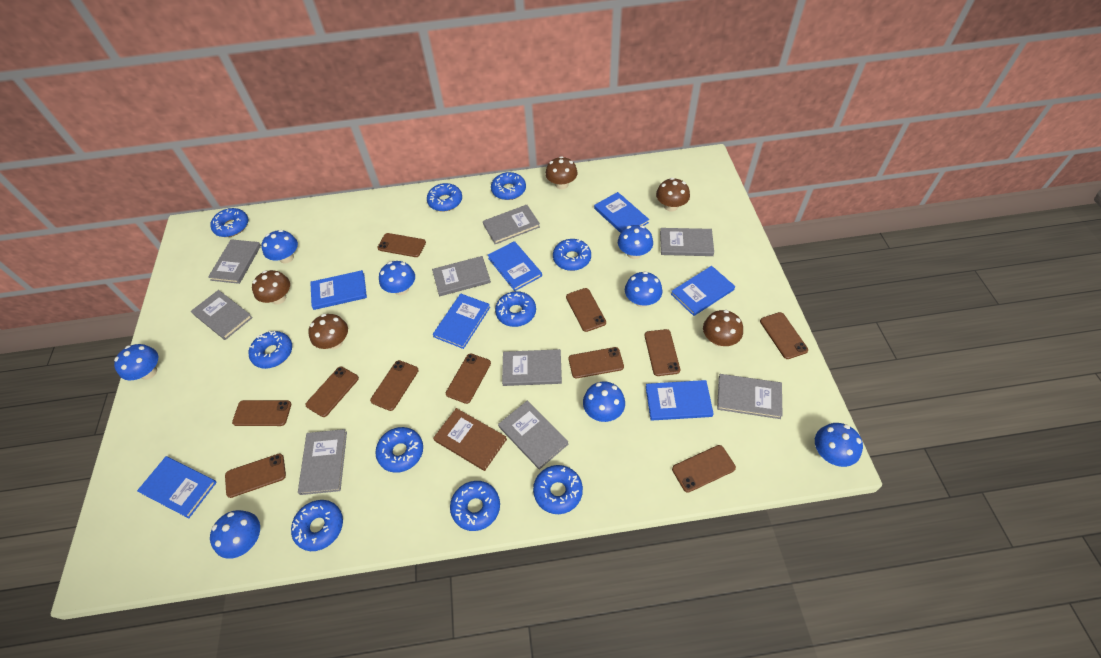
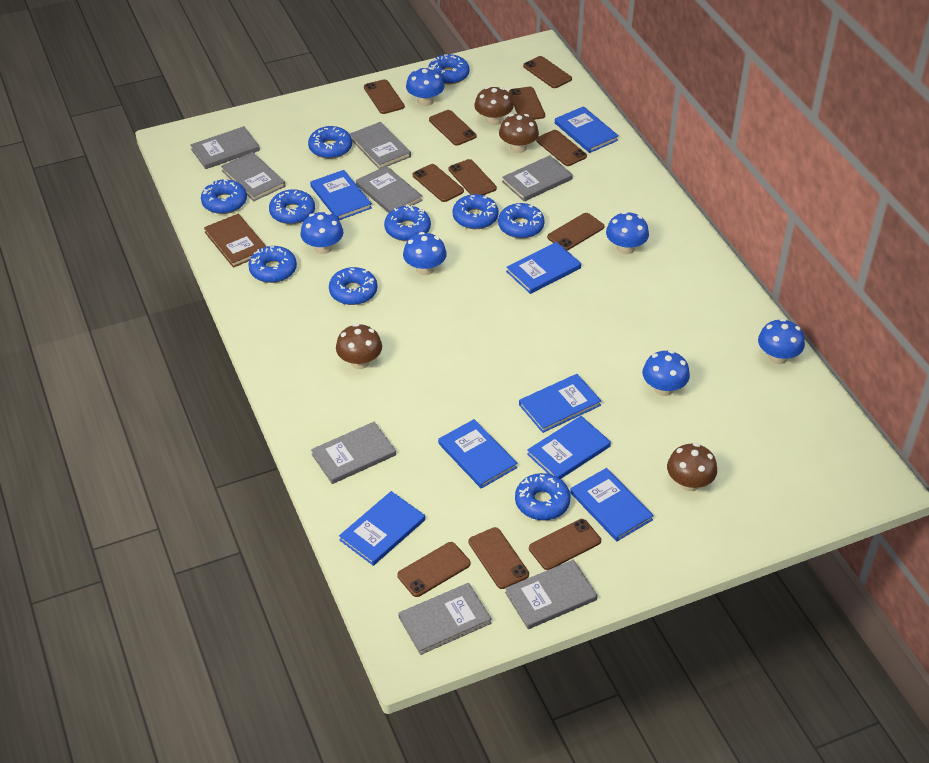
blue book: [137,456,217,518] [310,270,367,310] [433,294,490,349] [488,241,542,291] [594,192,649,233] [646,380,714,421] [671,266,735,316] = 7 -> [310,170,372,220] [339,491,425,566] [438,419,517,489] [506,242,581,294] [519,374,601,433] [527,416,611,479] [555,106,619,153] [570,468,654,541] = 8
blue mushroom: [114,344,158,380] [210,510,260,559] [261,230,298,264] [379,261,415,295] [583,381,625,422] [618,225,653,259] [625,271,662,307] [815,423,863,467] = 8 -> [300,212,344,254] [403,232,447,275] [406,67,444,106] [606,211,649,254] [642,350,690,396] [758,318,805,364] = 6
brown mushroom: [252,270,290,305] [308,314,348,349] [545,156,578,189] [656,178,690,212] [703,310,743,347] = 5 -> [336,324,382,369] [474,87,514,126] [499,114,539,153] [667,443,717,491] = 4
grey book: [191,290,253,340] [208,239,261,284] [298,429,347,495] [432,256,491,296] [483,205,540,244] [498,401,568,470] [502,349,562,386] [660,228,714,256] [717,374,783,419] = 9 -> [190,126,260,169] [221,152,286,201] [311,422,396,484] [350,122,411,169] [356,166,422,213] [398,583,492,655] [502,155,573,202] [505,560,597,629] = 8

